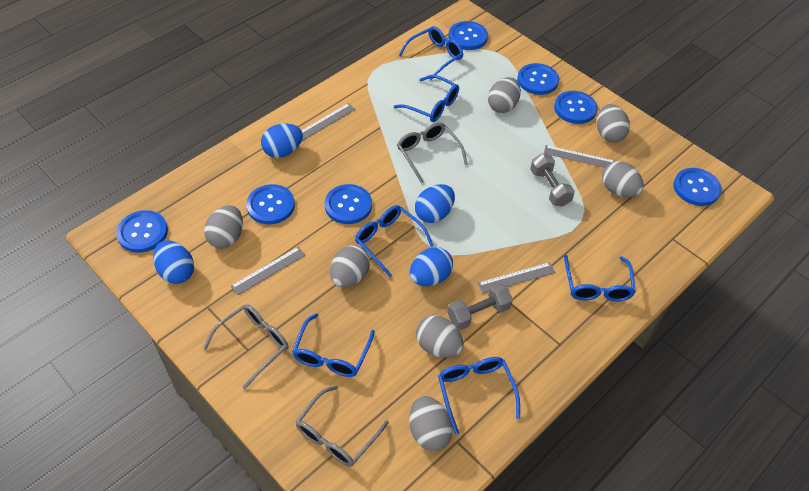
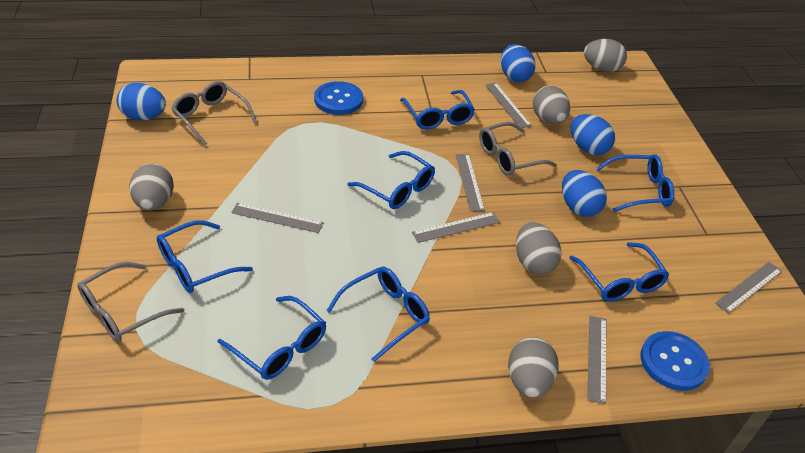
blue button: [116,210,168,253] [246,184,295,224] [324,184,372,224] [448,21,488,50] [517,63,559,95] [554,91,598,124] [673,168,722,206] = 7 -> [314,81,363,115] [641,331,710,391] = 2
blue glasses: [292,313,375,377] [355,205,434,278] [394,75,459,122] [399,26,463,80] [438,357,520,434] [564,255,636,302] = 6 -> [156,220,253,293] [217,296,326,380] [326,267,430,362] [347,151,435,209] [400,90,475,130] [569,242,669,302] [596,154,674,212] = 7
grey dumbbell: [448,283,513,330] [530,154,575,207] = 2 -> none = 0
grey egg: [204,205,243,249] [330,245,370,287] [409,396,453,451] [416,315,464,358] [488,77,521,113] [597,104,630,142] [602,161,644,197] = 7 -> [130,163,174,211] [508,337,558,398] [516,222,561,275] [533,86,570,124] [584,39,627,72] = 5
grey ruler: [231,247,305,295] [302,103,356,141] [478,262,555,294] [544,145,615,168] = 4 -> [231,203,324,233] [412,212,500,243] [456,154,485,212] [485,83,532,128] [587,316,606,404] [715,262,782,314] = 6

